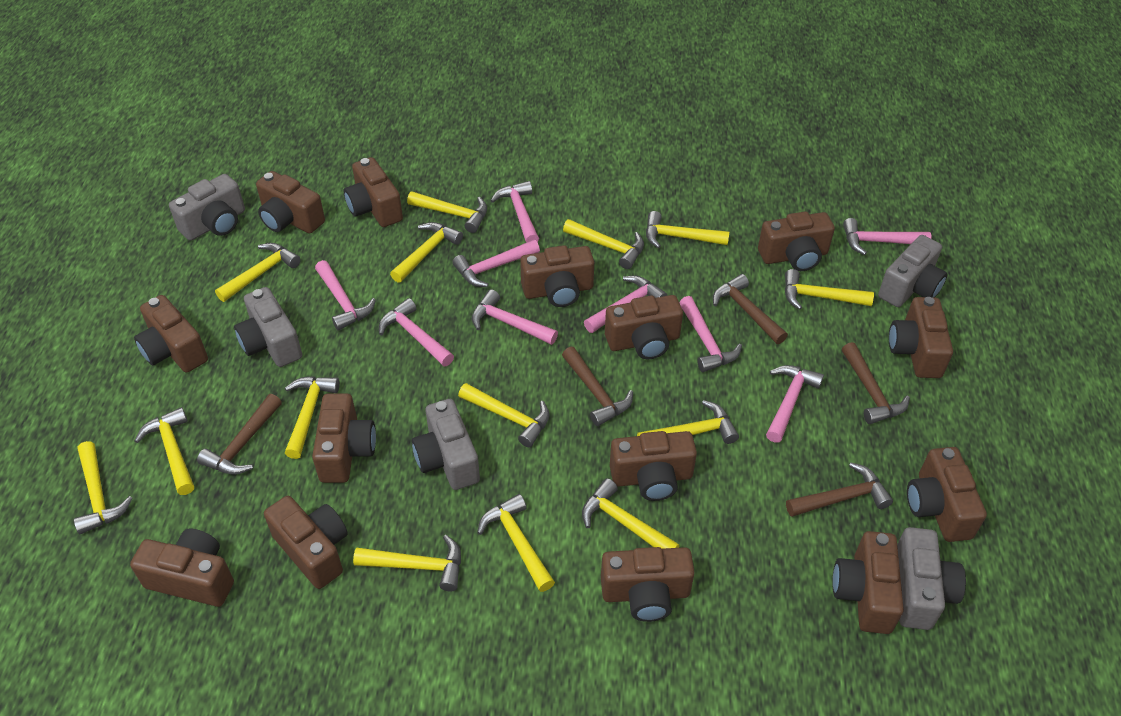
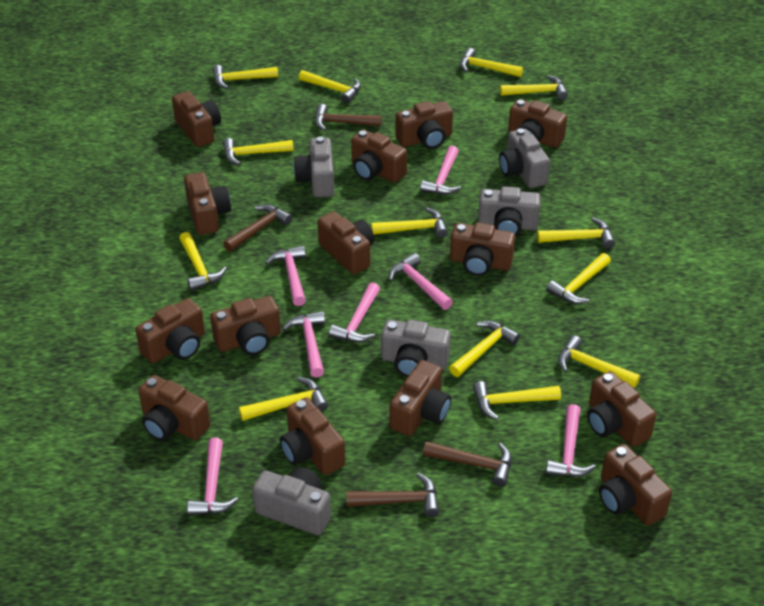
brown hammer: [197,394,282,475] [562,347,633,426] [713,274,788,344] [786,463,893,517] [842,342,910,424] = 5 -> [223,204,292,252] [315,104,382,131] [346,473,440,517] [423,441,512,487] = 4
pink hammer: [315,260,376,330] [379,298,454,366] [452,240,540,287] [472,290,558,345] [491,181,539,243] [584,276,667,333] [679,296,742,372] [766,365,824,443] [843,218,931,255] = 9 -> [187,438,239,516] [265,246,306,306] [282,311,325,378] [329,282,380,343] [389,253,453,310] [420,146,461,195] [546,404,596,477] = 7
yellow hammer: [74,441,133,534] [135,407,194,495] [215,243,301,302] [285,376,340,459] [353,535,461,591] [390,222,463,283] [407,191,487,233] [458,383,550,447] [477,494,555,592] [563,219,644,269] [582,478,679,549] [637,400,739,444] [646,211,729,248] [785,269,874,310] = 14 -> [179,232,227,291] [212,65,278,89] [223,138,294,165] [239,377,328,421] [299,70,361,104] [371,208,448,238] [449,321,520,377] [460,48,523,77] [473,381,561,420] [500,75,568,100] [537,217,615,248] [546,253,611,304] [558,335,640,388] = 13

